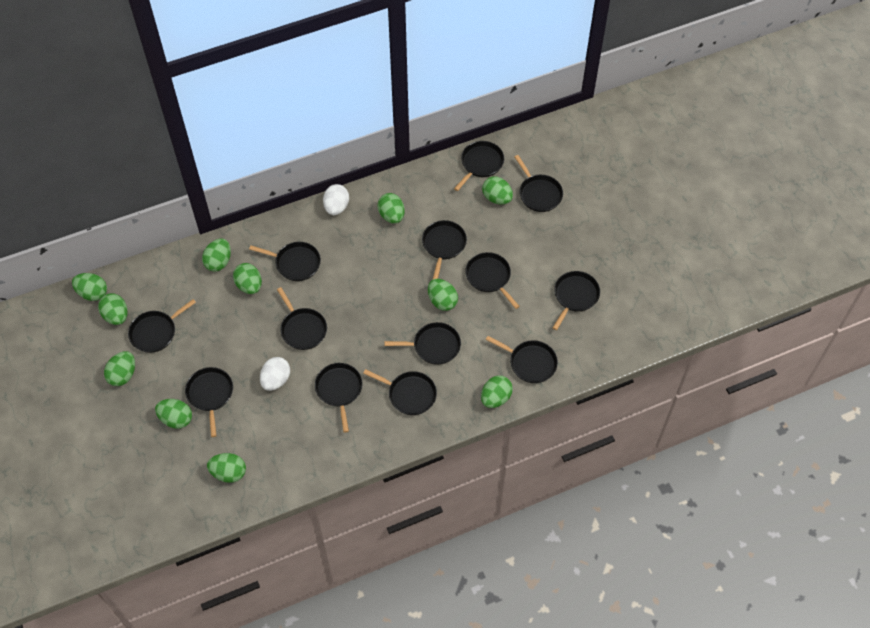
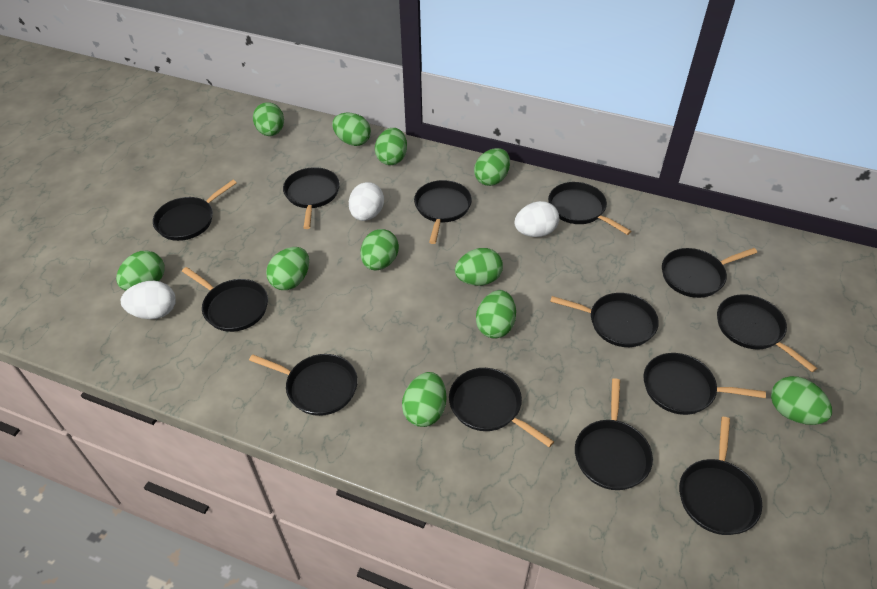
white egg: [260,357,290,391] [323,184,349,215] = 2 -> [121,281,176,319] [349,182,384,221] [514,201,559,237] = 3

